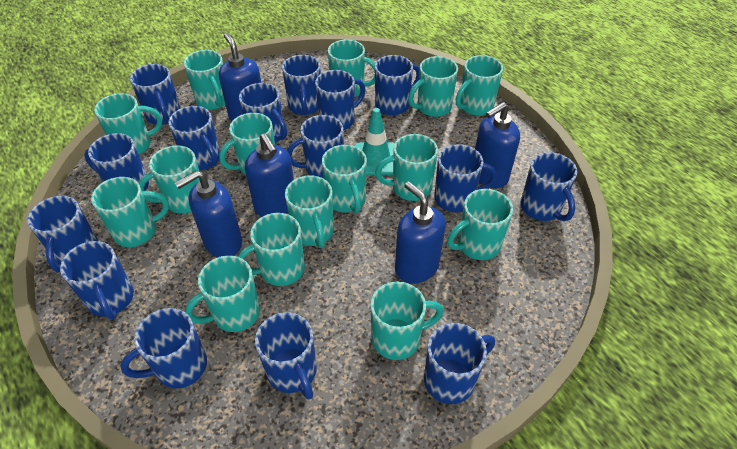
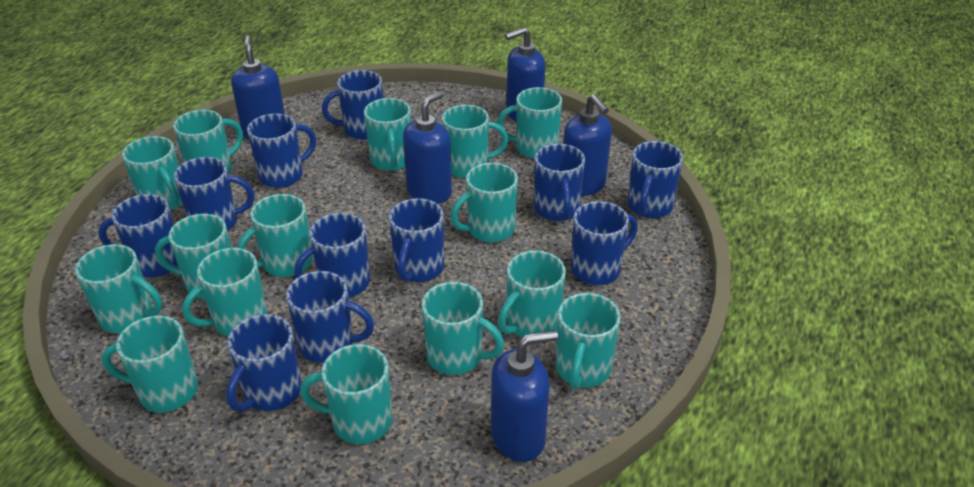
blue mug: [27,196,98,272] [60,241,134,320] [84,133,149,191] [120,308,207,388] [130,64,181,125] [169,106,220,170] [239,83,287,143] [255,312,317,400] [282,55,321,115] [287,115,344,179] [315,70,366,130] [375,55,419,115] [424,323,495,404] [434,144,497,212] [520,152,577,221] = 15 -> [98,194,178,277] [174,157,254,231] [226,314,302,412] [247,114,316,188] [286,271,374,363] [294,213,370,298] [322,70,383,140] [389,198,444,282] [534,144,585,221] [571,201,638,285] [628,141,683,218] = 11
turquoise traffic cone: [354,108,395,175] = 1 -> none = 0

